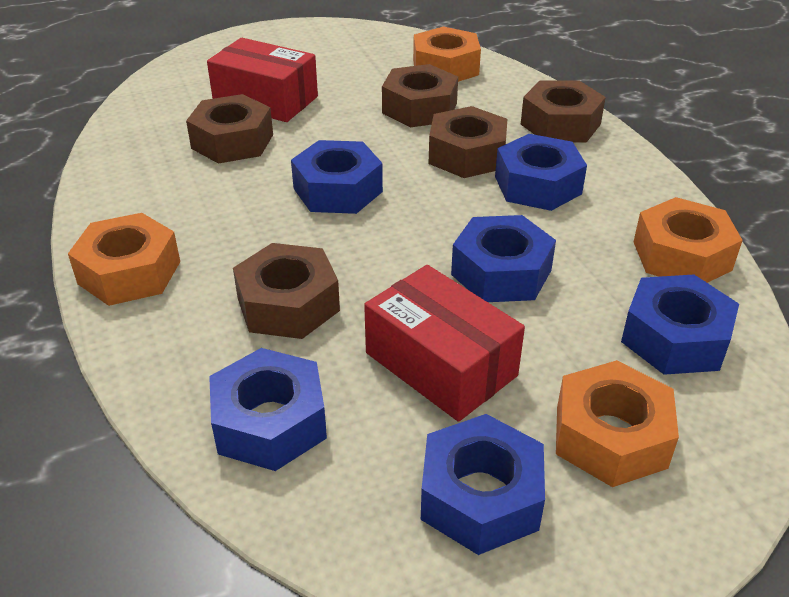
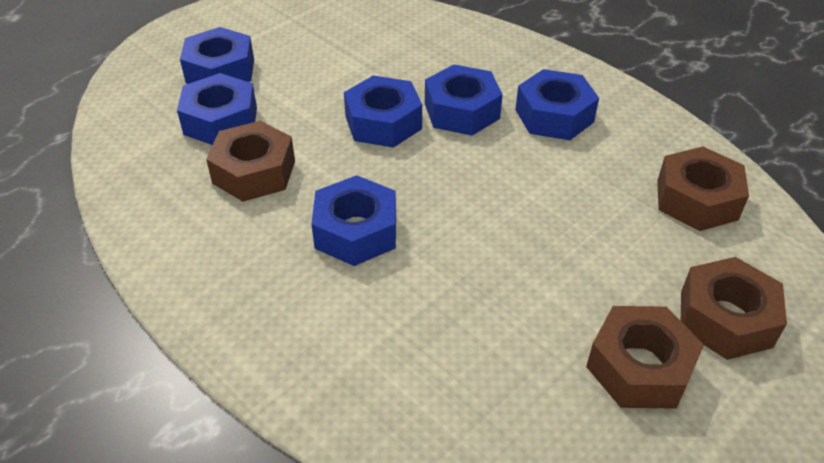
brown nut: [186,94,273,164] [233,243,340,339] [382,64,458,128] [428,106,507,178] [521,80,606,142] = 5 -> [206,121,295,202] [586,306,704,409] [657,147,749,231] [681,257,787,360] = 4
orange nut: [68,213,180,306] [413,26,481,82] [556,360,679,487] [634,197,743,283] = 4 -> none = 0
red box: [207,38,318,122] [364,265,525,422] = 2 -> none = 0

